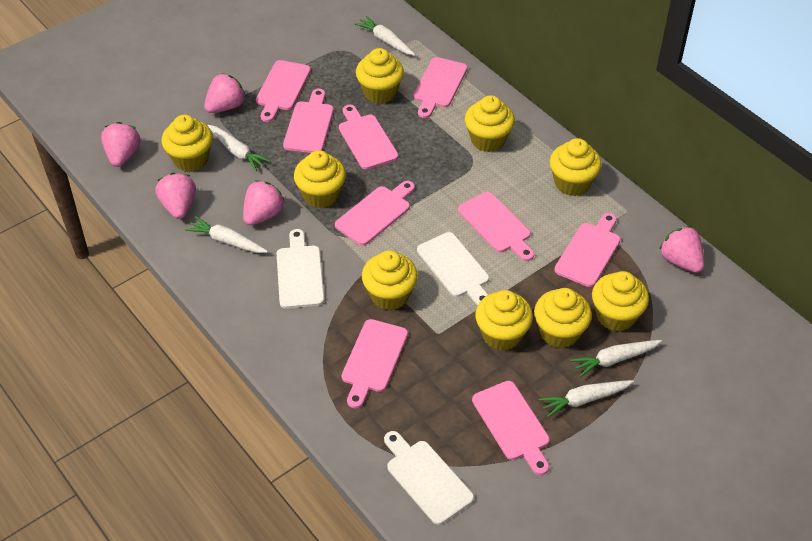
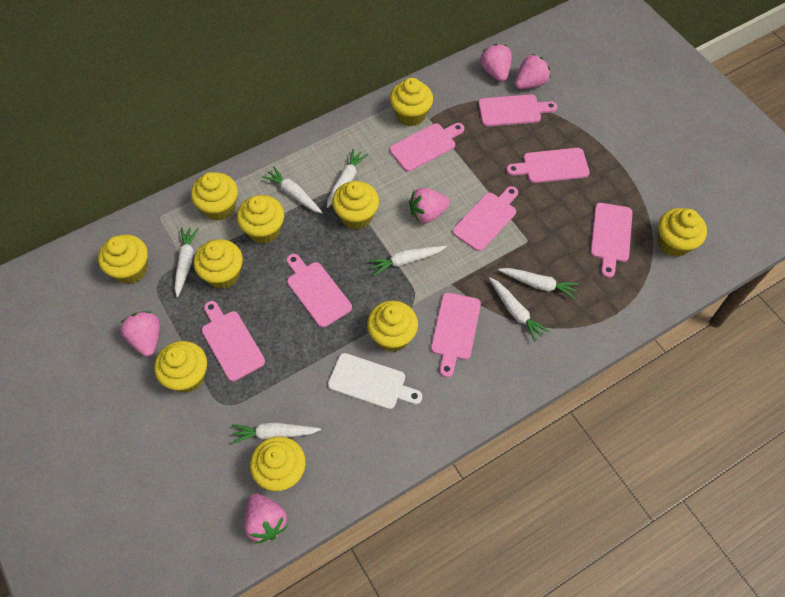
pink cutting board: [256,60,311,122] [283,89,334,153] [335,181,415,246] [339,105,398,170] [342,319,408,409] [413,57,468,118] [458,192,534,261] [472,381,550,475] [554,213,620,287] = 9 -> [202,301,265,381] [287,254,352,327] [390,123,464,172] [431,293,481,377] [452,186,518,251] [478,94,557,126] [506,148,590,183] [590,203,633,278] = 8
white carrot: [185,216,268,253] [208,125,270,171] [355,16,415,56] [539,380,634,417] [570,340,662,377] = 5 -> [175,227,199,297] [232,423,321,444] [262,166,323,213] [327,149,368,208] [369,246,447,276] [489,277,549,342] [498,268,579,299] = 7
white cutting board: [276,229,324,309] [384,431,474,525] [417,232,489,306] = 3 -> [328,353,422,410] = 1
yellow cupcake: [162,115,213,172] [294,150,346,208] [356,48,404,104] [362,250,418,310] [465,95,515,152] [475,290,533,351] [534,288,592,348] [550,138,602,196] [592,271,649,331] = 9 -> [98,234,148,284] [154,341,207,393] [191,172,238,221] [194,239,243,289] [237,195,284,244] [250,436,306,491] [332,181,379,229] [367,301,418,352] [390,78,433,127] [658,208,707,257] = 10

